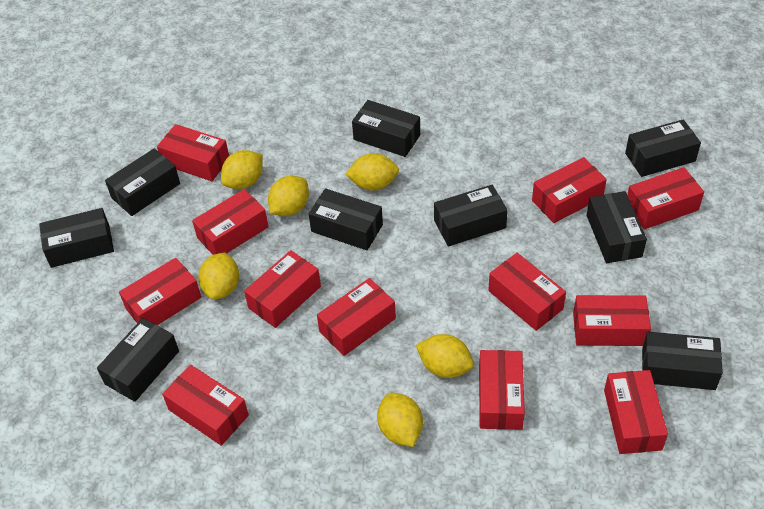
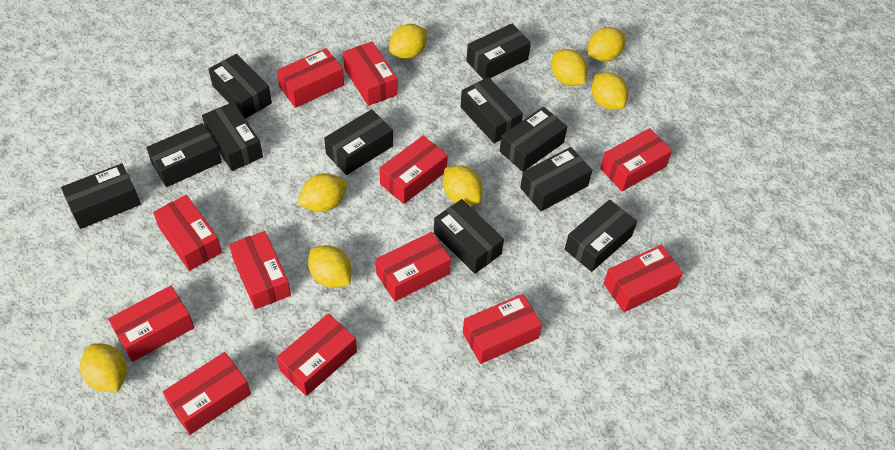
black box: [39,208,114,268] [97,318,179,402] [105,148,180,216] [309,188,383,250] [352,100,420,157] [434,185,508,246] [587,191,647,263] [625,119,701,177] [642,332,723,390] = 9 -> [61,163,141,229] [146,123,222,187] [202,102,263,171] [209,54,272,119] [324,109,393,175] [434,199,504,274] [461,77,523,143] [466,23,531,79] [500,107,567,172] [520,147,592,211] [565,200,637,272] = 11
yellow lemon: [198,253,239,300] [221,150,263,189] [268,176,309,216] [345,153,399,191] [377,393,423,447] [416,334,474,378] = 6 -> [80,343,127,392] [297,173,347,212] [308,245,352,288] [389,24,427,59] [443,165,483,205] [551,49,588,86] [588,27,625,61] [591,72,628,110] = 8

